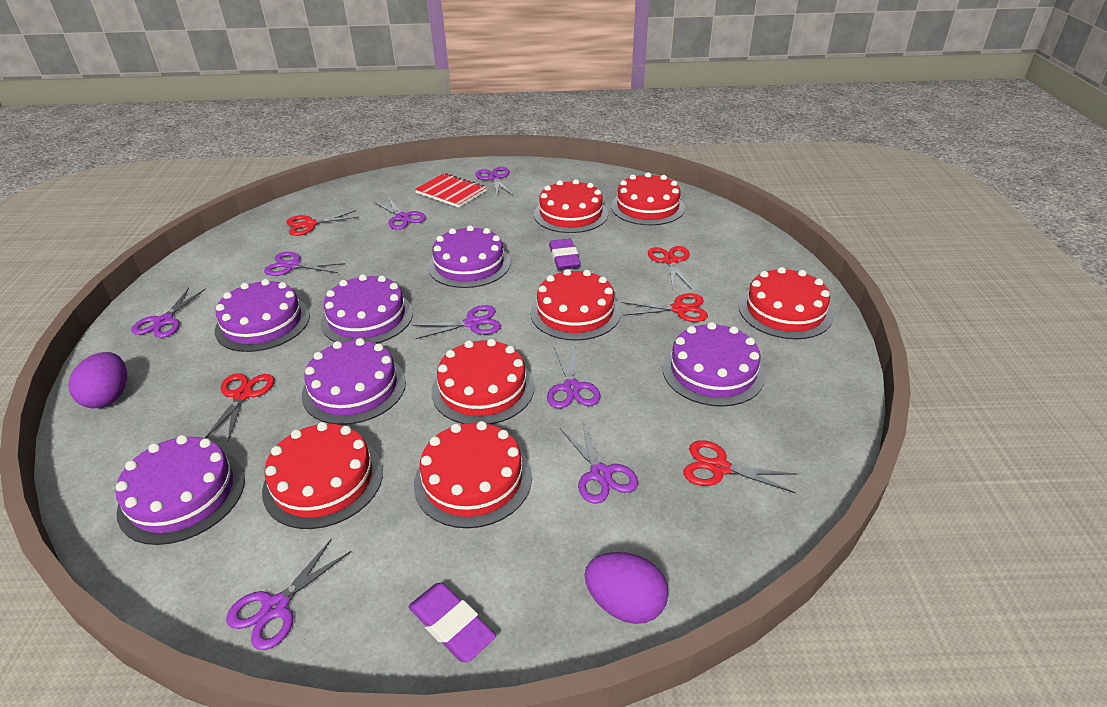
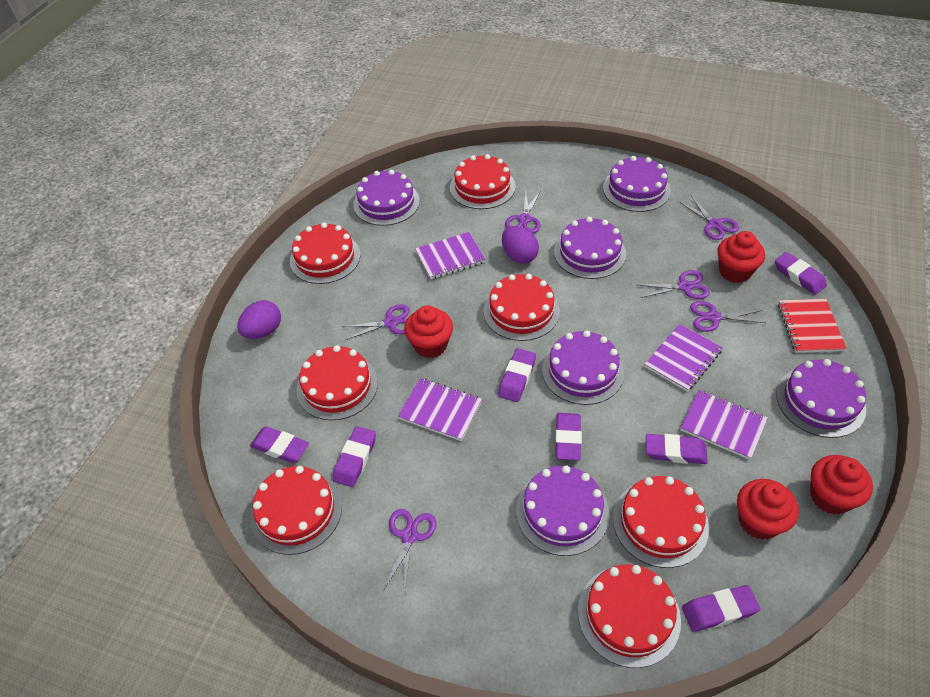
purple eraser: [408,583,496,662] [549,239,581,270] = 2 -> [250,426,309,463] [333,426,376,487] [498,348,536,402] [555,413,582,460] [646,434,708,464] [682,585,761,632] [775,252,827,295] = 7
purple notebook: none = 0 -> [398,378,482,441] [415,232,486,279] [644,324,723,392] [680,390,768,460] = 4
purple scissors: [131,288,206,338] [226,538,351,650] [264,252,345,276] [374,197,426,230] [413,305,501,339] [475,167,512,197] [547,347,601,408] [560,421,638,504] = 8 -> [342,304,410,340] [383,509,436,591] [505,192,540,233] [639,270,710,299] [679,196,739,240] [690,301,766,332] = 6
red cupcake: none = 0 -> [404,306,453,358] [717,231,765,283] [737,479,799,540] [810,455,873,515] = 4
red scissors: [205,373,274,441] [286,210,358,236] [622,293,708,322] [648,246,692,289] [683,440,797,493] = 5 -> none = 0

